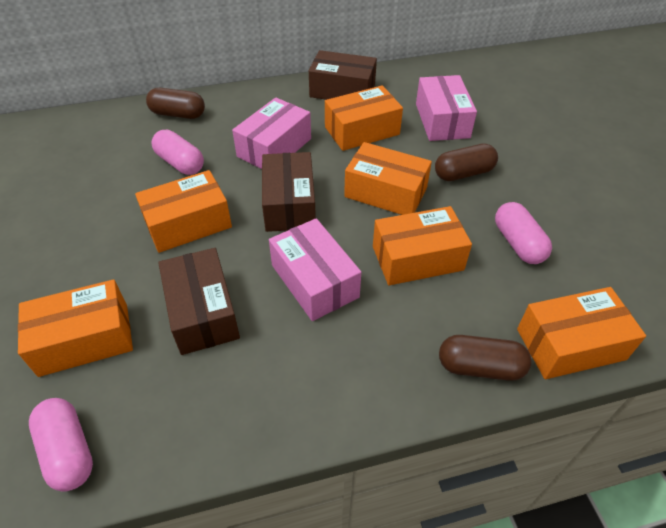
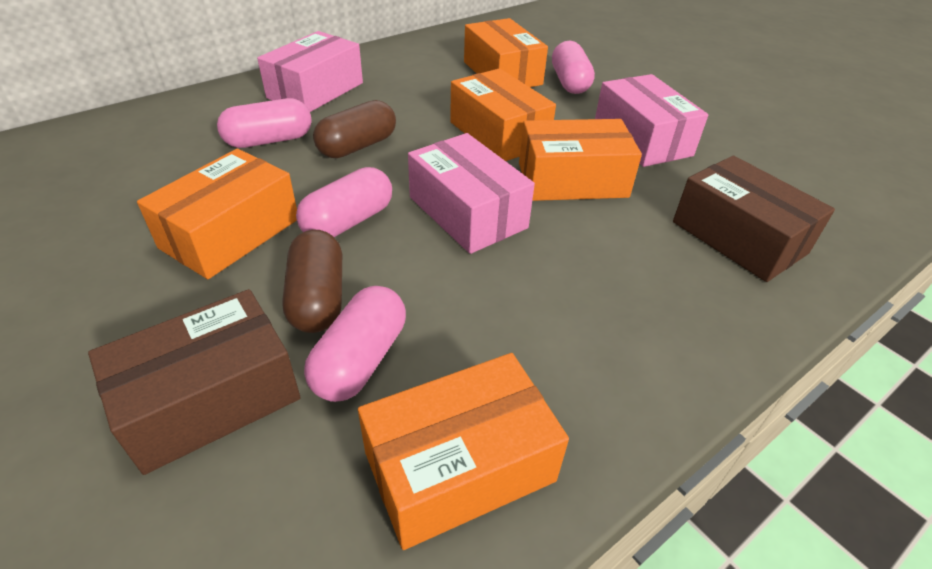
brown box: [158,248,240,355] [262,152,316,232] [309,50,377,100] = 3 -> [88,289,301,475] [673,156,835,282] = 2
brown capsule: [146,88,205,119] [435,143,498,181] [439,335,532,381] = 3 -> [282,230,342,333] [313,100,396,158] = 2
orange box: [18,279,133,377] [135,170,232,253] [325,85,403,151] [344,142,432,215] [373,206,472,285] [517,287,646,379] = 6 -> [137,149,297,279] [358,353,569,550] [450,68,556,161] [464,18,548,87] [519,119,642,201] = 5
pink capsule: [29,398,93,492] [151,130,204,175] [495,202,552,264] = 3 -> [217,98,312,148] [296,167,392,237] [304,286,406,402] [552,40,595,94] = 4

